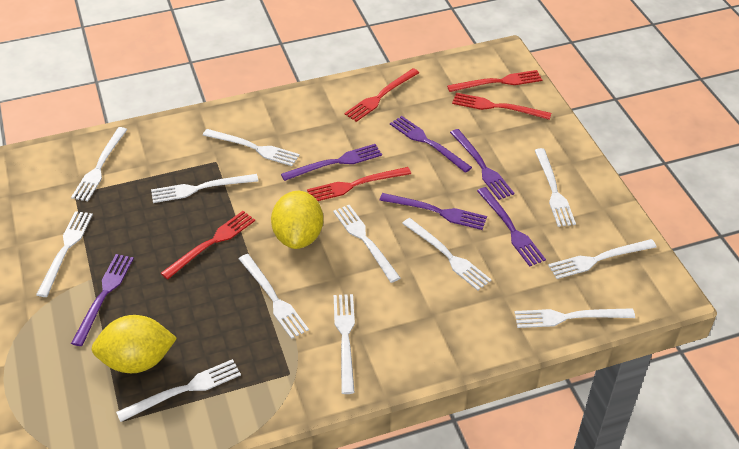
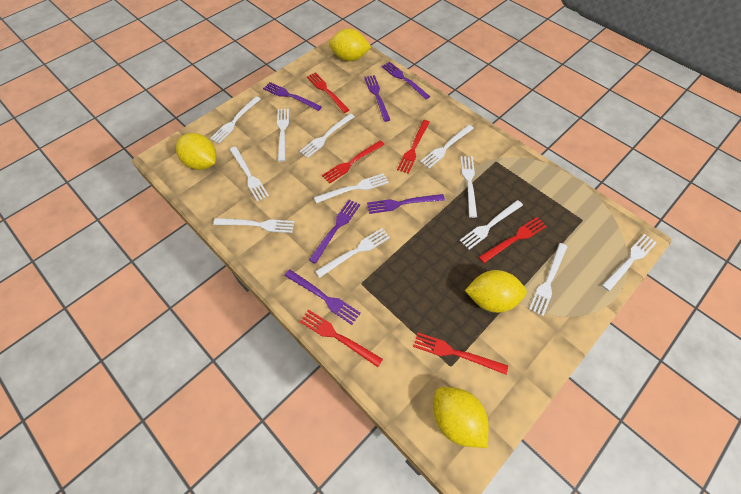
red fork: [161,211,255,279] [307,167,411,201] [344,68,419,122] [447,70,542,92] [452,93,551,120] = 5 -> [300,310,383,367] [307,72,349,113] [322,140,385,184] [397,120,430,174] [413,332,508,375] [479,217,547,263] = 6
yellow lemon: [91,315,177,373] [271,191,323,249] = 2 -> [176,133,217,170] [329,29,371,61] [434,387,489,448] [465,270,527,313] = 4

